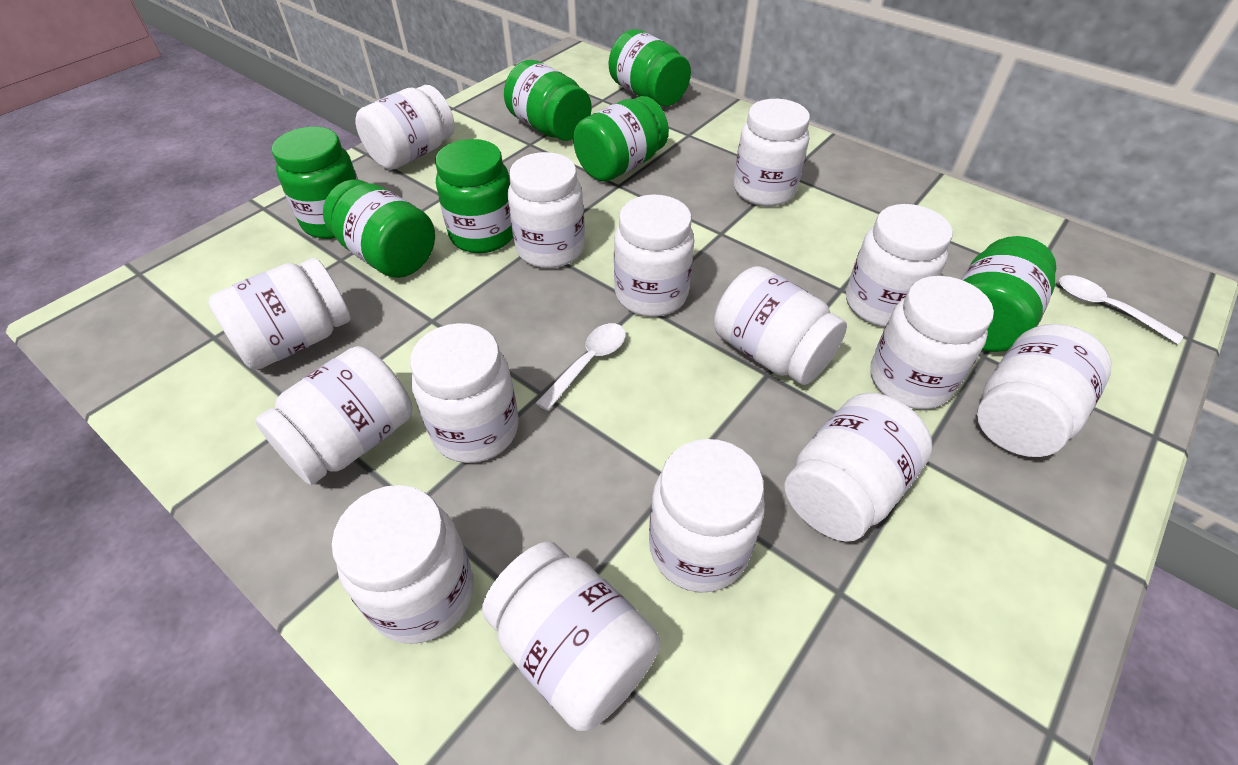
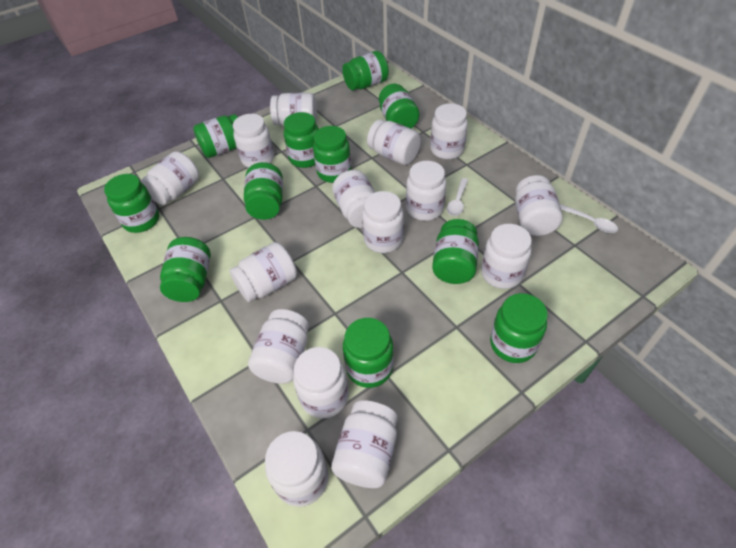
green jar: [272,127,358,239] [323,179,435,278] [435,139,513,253] [504,60,592,141] [573,96,669,182] [609,29,691,106] [961,236,1056,352] = 7 -> [104,174,159,233] [160,237,211,302] [193,114,238,158] [244,162,283,220] [284,112,319,168] [313,126,351,183] [342,51,389,90] [343,318,394,388] [379,84,420,129] [432,219,479,284] [490,293,548,363] = 11

